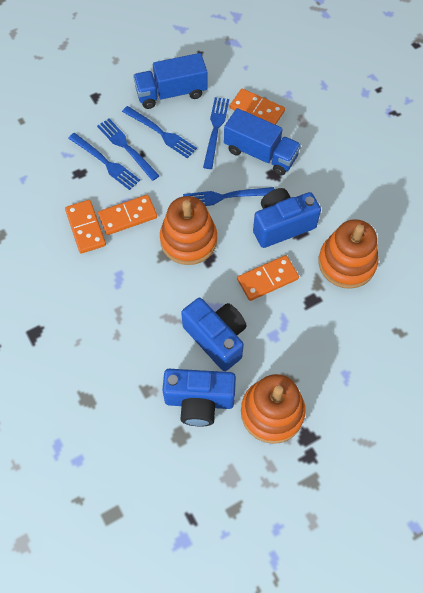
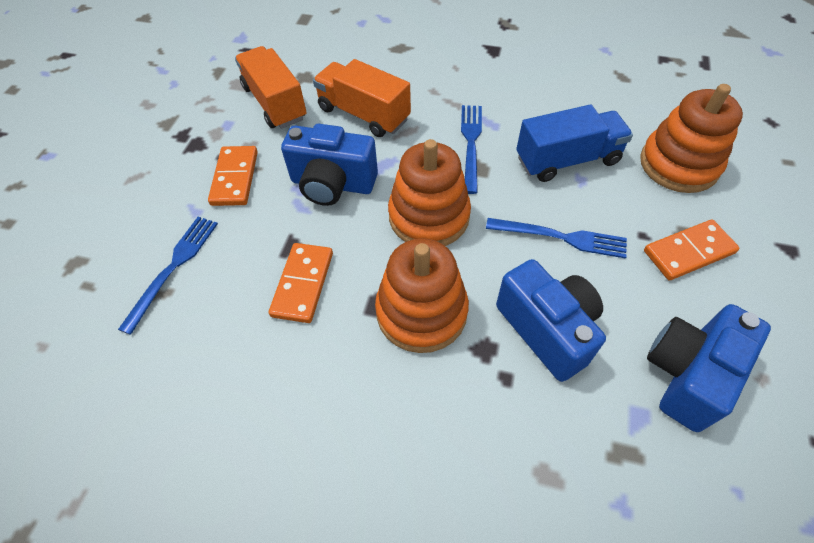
blue fork: [68,133,140,190] [97,118,160,181] [122,106,197,159] [183,187,275,206] [203,97,229,169] = 5 -> [118,217,218,335] [461,105,482,194] [486,218,627,259] = 3
blue truck: [133,53,208,109] [224,108,301,176] = 2 -> [516,105,633,182] = 1
orange domino: [65,200,106,254] [98,195,157,235] [230,89,285,125] [237,255,299,301] = 4 -> [208,146,258,206] [269,243,333,323] [644,219,740,281] = 3
orange truck: none = 0 -> [235,46,307,129] [313,59,411,137] = 2

